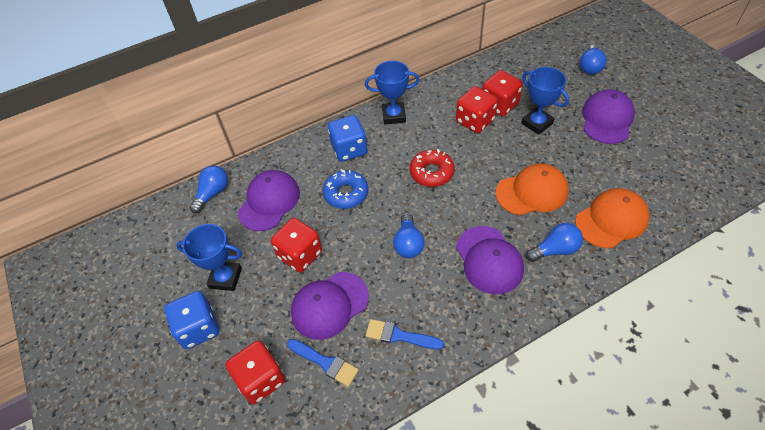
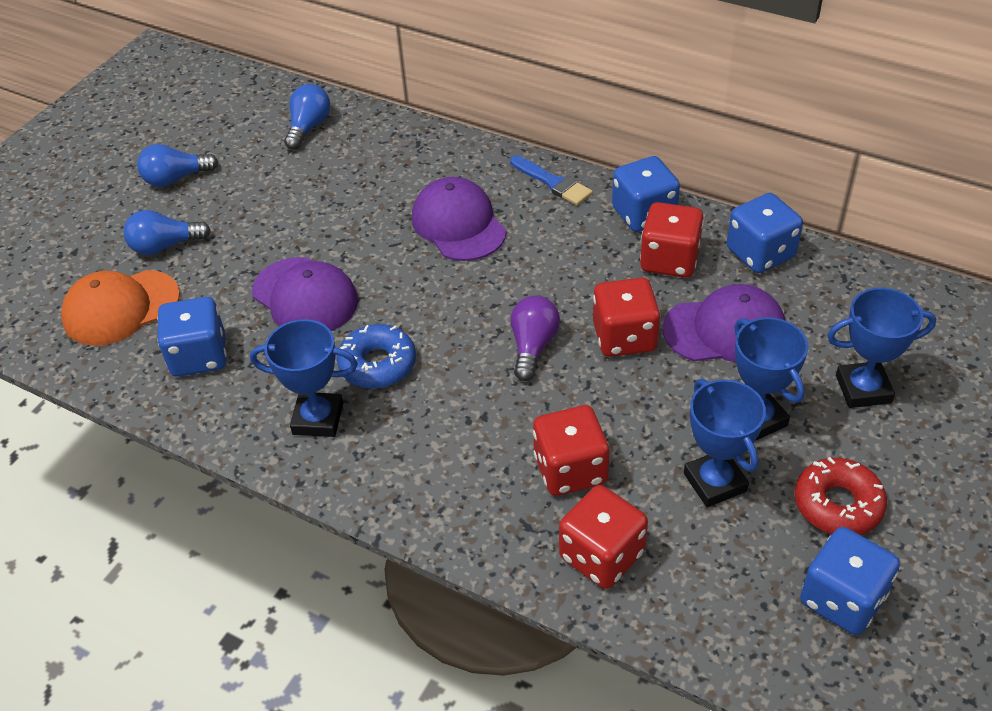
blue brush: [287,339,359,387] [365,319,444,349] = 2 -> [510,155,593,205] = 1
blue dice: [164,291,220,349] [328,115,367,162] = 2 -> [157,297,227,377] [612,156,680,232] [727,193,803,273] [800,527,900,635] = 4
blue light bulb: [190,165,228,213] [393,212,425,258] [526,223,583,262] [580,44,607,75] = 4 -> [124,210,211,255] [137,144,218,187] [284,84,330,150] = 3
blue trophy: [176,224,242,291] [365,61,420,125] [521,67,569,135] = 3 -> [250,319,358,437] [684,379,766,507] [735,317,808,441] [827,288,936,408] = 4
orange cap: [496,163,569,215] [575,188,650,248] = 2 -> [61,270,180,346] = 1
purple cap: [238,170,300,231] [291,272,369,340] [456,226,524,294] [582,89,635,144] = 4 -> [252,257,358,331] [412,177,506,261] [663,284,786,362] = 3
purple light bulb: none = 0 -> [511,295,560,381] = 1

